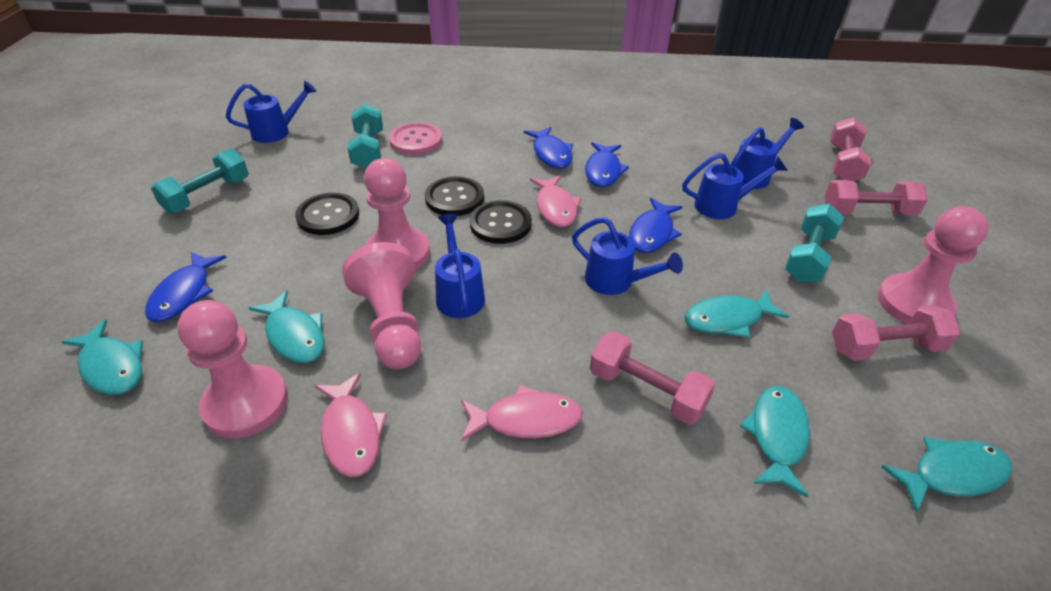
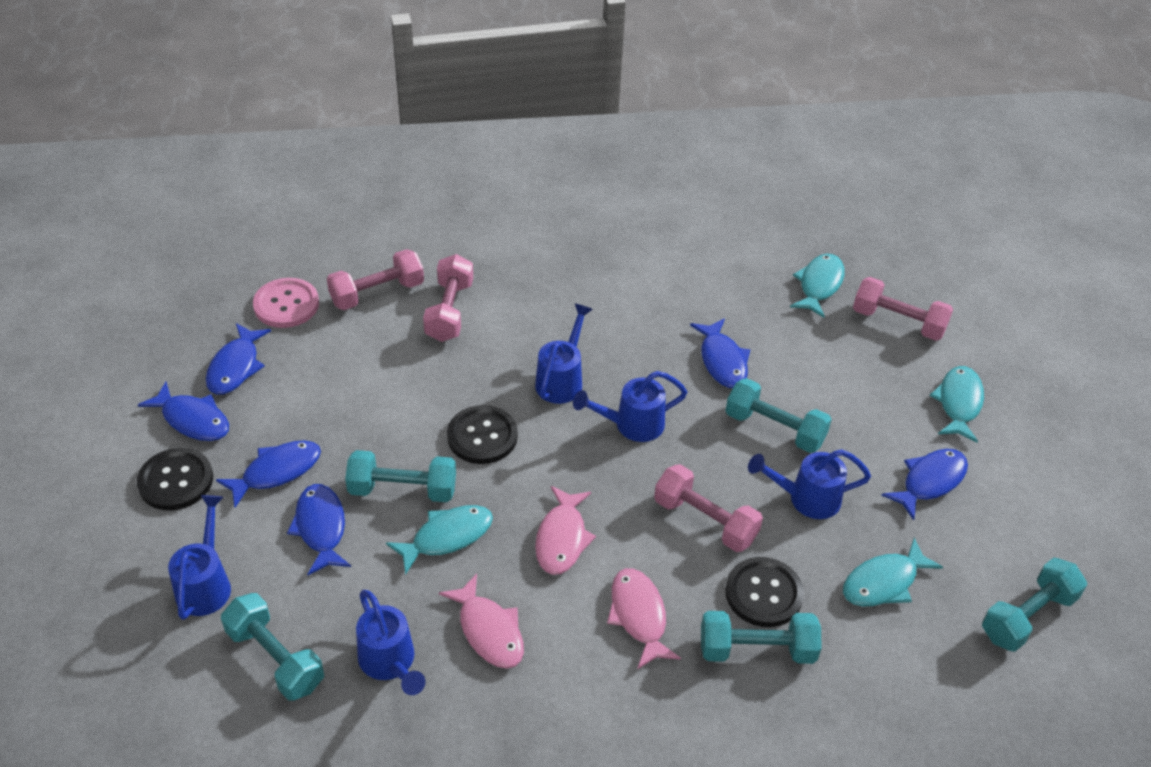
blue fish: [145,252,227,322] [524,127,573,169] [585,142,629,187] [629,198,683,253] = 4 -> [138,381,229,441] [206,323,271,395] [216,440,321,507] [287,484,351,575] [690,318,750,388] [882,449,968,520] = 6
pink pawn: [177,300,288,438] [342,242,421,369] [364,158,430,270] [878,206,989,324] = 4 -> none = 0
turquoise dumbbell: [151,149,249,214] [347,104,383,169] [785,204,844,282] = 3 -> [221,593,324,701] [345,450,456,502] [701,611,822,664] [725,378,832,453] [982,558,1087,652] = 5
turquoise fish: [61,319,143,395] [249,290,324,363] [684,290,789,338] [740,386,810,497] [881,437,1012,513] = 5 -> [386,505,493,575] [790,254,845,318] [843,537,943,606] [930,366,984,443] = 4

